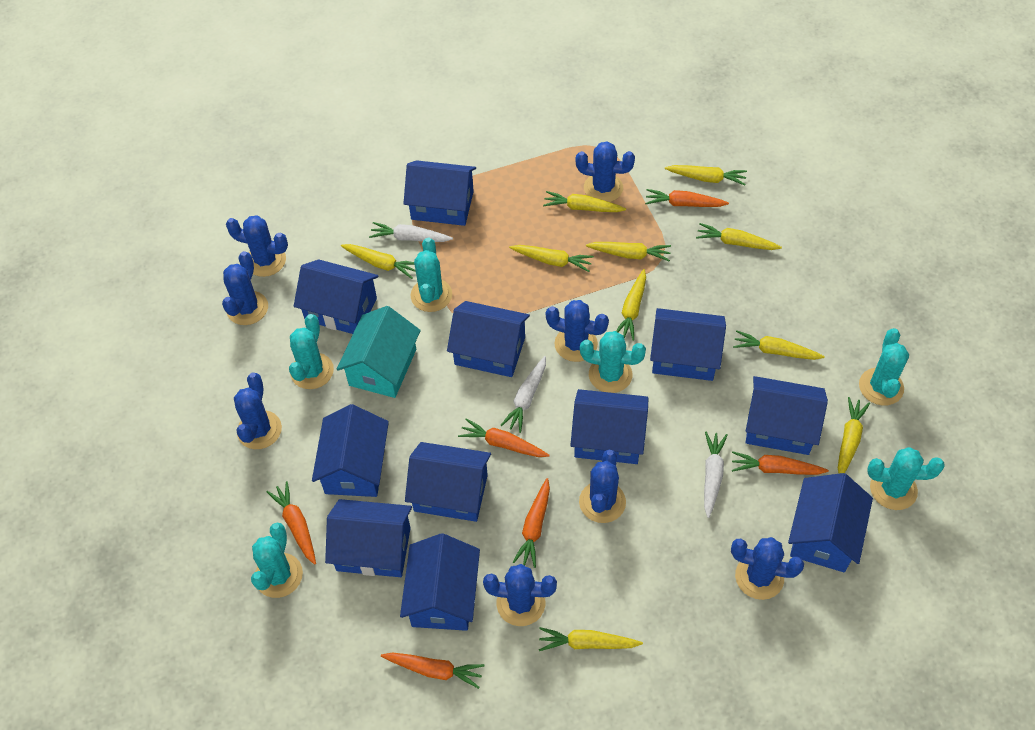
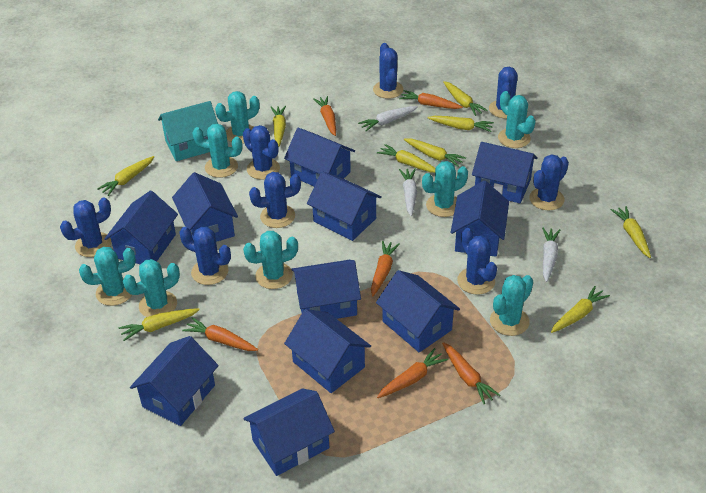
turquoise cactus: [251,523,303,598] [289,314,334,389] [411,238,452,312] [580,331,646,393] [859,328,909,406] [867,447,945,510] = 6 -> [79,247,136,306] [123,259,180,317] [192,124,242,178] [215,91,260,144] [243,231,298,289] [422,161,468,217] [490,275,533,336] [498,91,536,148] = 8
yellow carrot: [341,244,416,279] [509,245,594,272] [539,627,643,651] [543,191,626,212] [586,242,671,261] [616,269,646,341] [665,165,747,185] [696,223,782,250] [733,330,825,360] [838,397,870,474] = 10 -> [97,156,154,196] [119,308,200,341] [271,106,286,147] [377,144,436,173] [404,138,466,167] [428,116,494,132] [443,81,488,116] [551,286,610,333] [610,206,651,258] = 9

